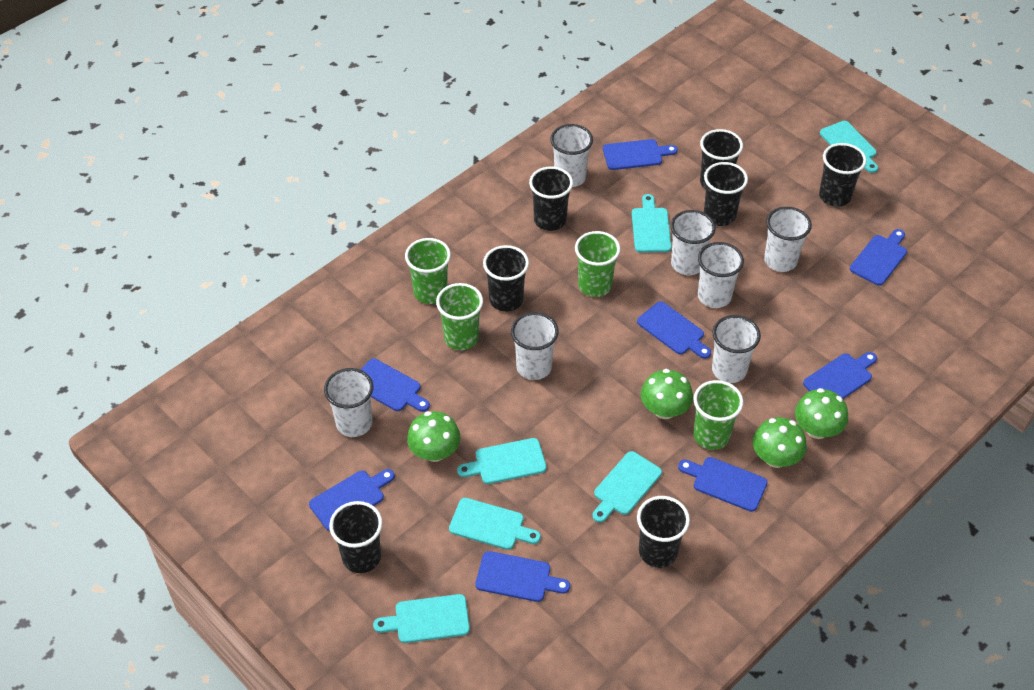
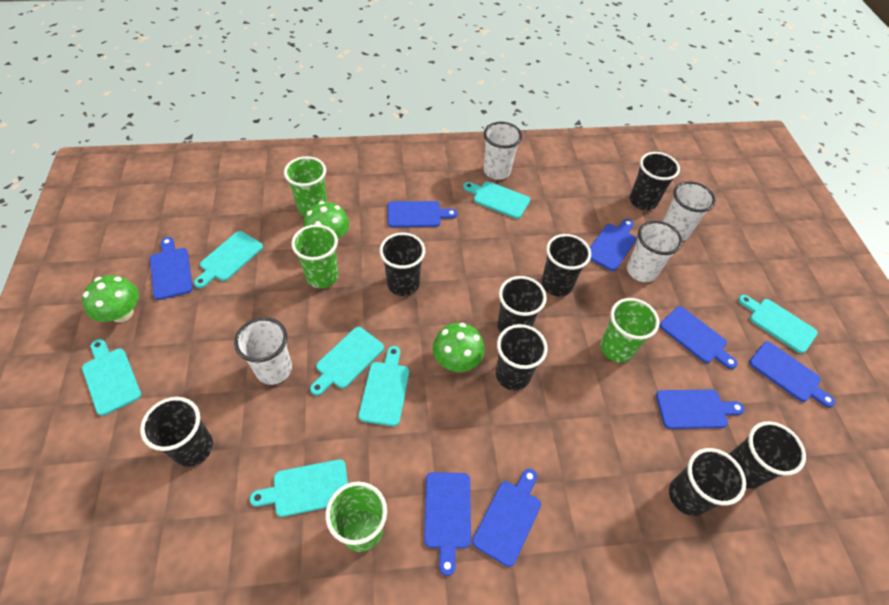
black cup: [329,501,383,573] [483,245,529,312] [529,166,573,231] [637,496,690,568] [700,129,743,189] [704,162,748,226] [819,143,867,207] = 7 -> [140,397,213,467] [379,232,425,296] [496,324,548,390] [497,276,547,333] [541,234,591,297] [630,152,680,210] [669,448,746,516] [729,421,806,489] = 8
green mushroom: [407,411,461,462] [641,369,693,419] [753,417,807,468] [795,388,848,439] = 4 -> [82,275,139,323] [303,201,349,240] [433,323,485,372] = 3
turquoise cutting board: [373,594,470,643] [449,498,541,550] [457,438,547,484] [592,451,662,523] [632,194,672,253] [820,121,878,173] = 6 -> [82,339,141,416] [194,231,263,288] [250,459,348,517] [310,327,384,396] [359,346,409,426] [463,181,530,219] [738,295,818,354] = 7
white cup: [324,368,373,437] [511,312,559,380] [550,124,593,187] [670,210,716,275] [698,242,744,308] [712,315,761,383] [764,207,812,272] = 7 -> [234,317,292,385] [484,122,522,180] [627,221,682,282] [662,181,716,241] = 4

